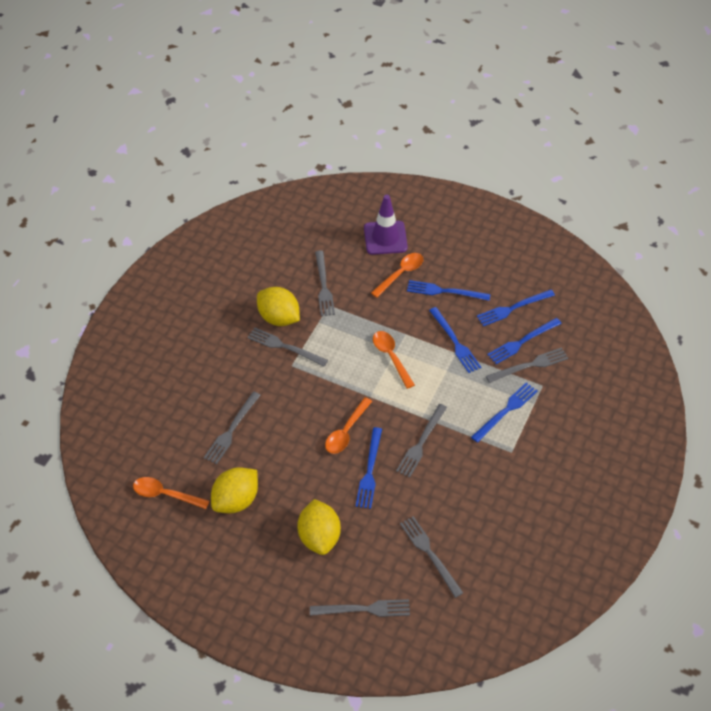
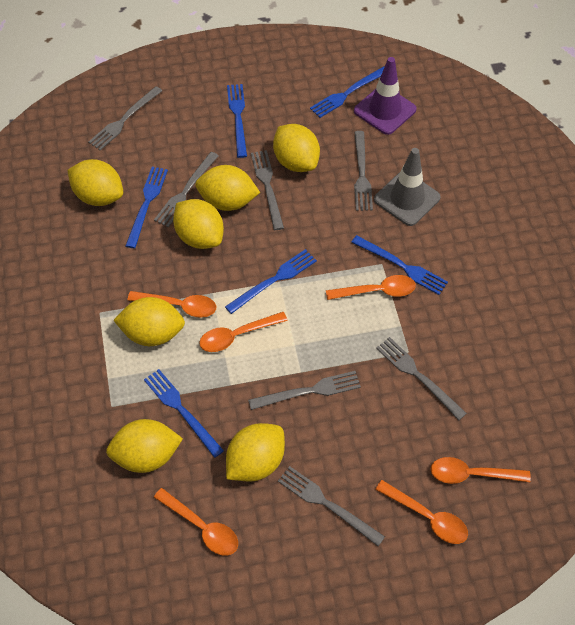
grey traffic cone: none = 0 -> [374,148,441,226] = 1
orange spoon: [133,477,210,509] [325,397,372,454] [371,253,423,298] [373,331,415,389] = 4 -> [128,291,216,318] [154,488,238,556] [199,312,288,352] [326,275,416,300] [375,480,468,544] [430,457,531,484] = 6
yellow lemon: [211,467,258,513] [257,287,300,326] [297,499,341,555] = 3 -> [68,159,123,206] [106,419,183,473] [113,297,185,346] [173,199,224,249] [195,165,260,211] [226,423,285,482] [273,124,320,172] = 7

